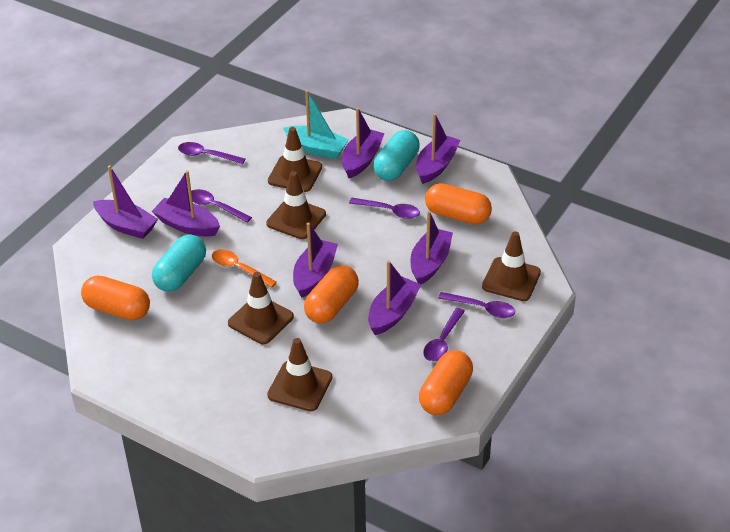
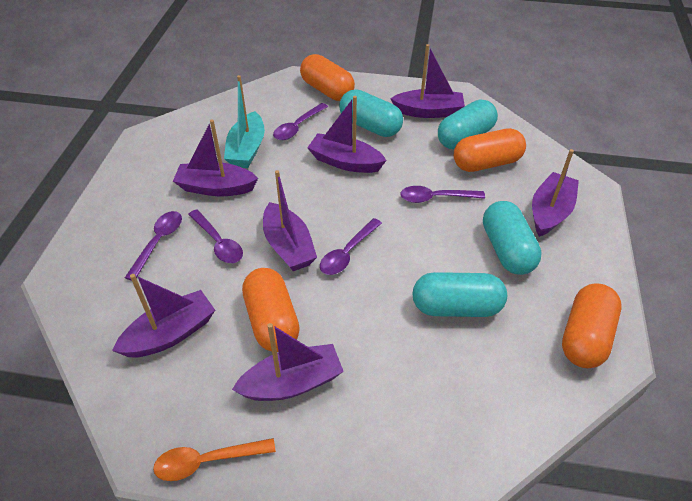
brown traffic cone: [228,272,294,344] [266,171,326,239] [267,338,332,411] [268,127,322,192] [482,231,541,301] = 5 -> none = 0
turquoise capsule: [152,234,206,292] [373,130,420,181] = 2 -> [339,89,403,137] [413,272,507,317] [438,100,498,149] [483,201,542,275] = 4

